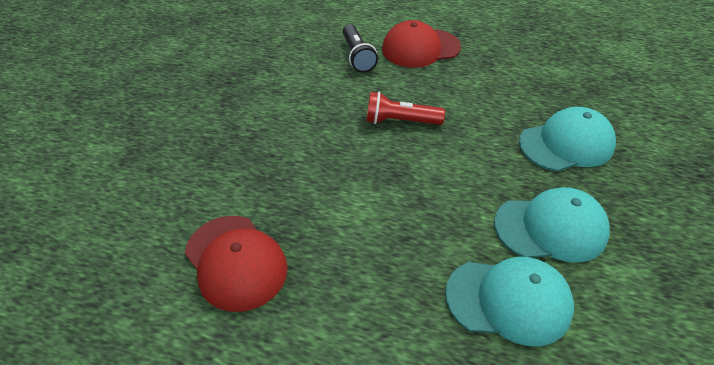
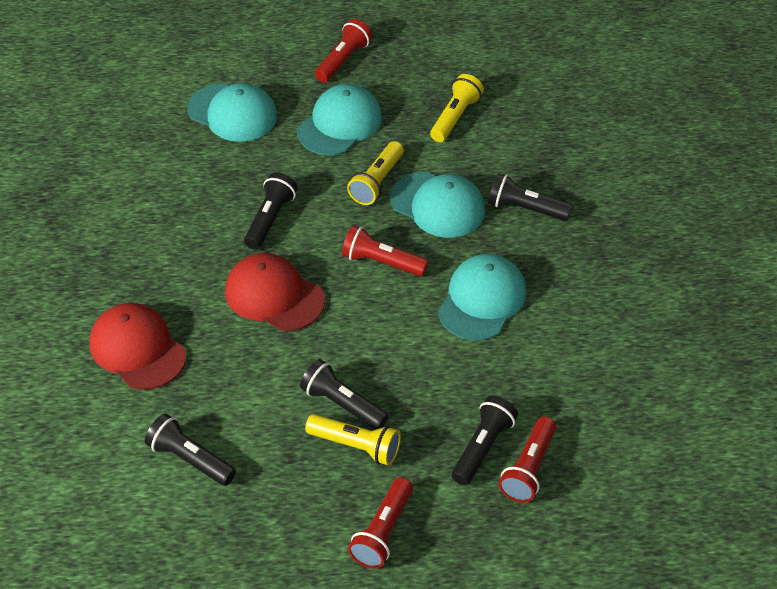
black flashlight: [343,24,378,73] = 1 -> [145,414,236,486] [244,173,298,250] [300,359,388,430] [452,396,518,485] [488,173,573,221] = 5
red flashlight: [367,92,445,125] = 1 -> [315,19,372,83] [342,225,429,276] [348,477,413,569] [499,416,556,503] = 4
turquoise cap: [445,257,574,346] [494,187,610,263] [519,107,616,172] = 3 -> [187,83,277,142] [297,84,382,155] [390,172,485,238] [438,254,526,341] = 4
yellow flashlight: none = 0 -> [305,414,401,466] [347,141,404,205] [430,74,484,142] = 3

